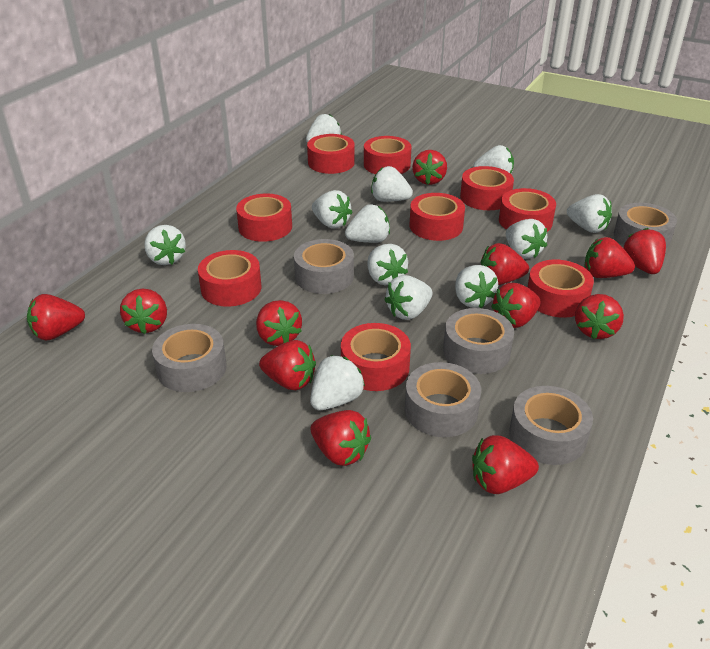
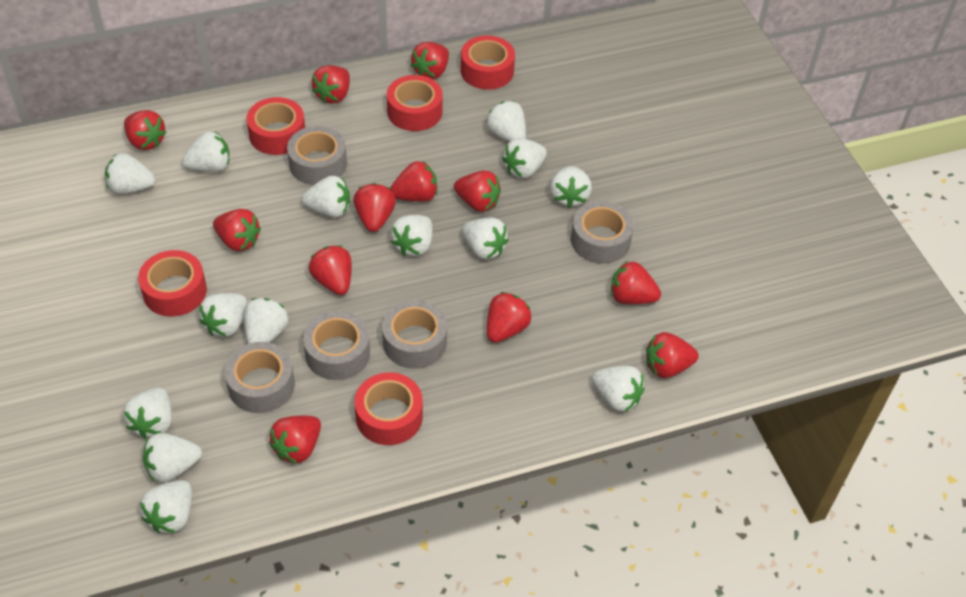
grey tape: [152,324,227,392] [294,239,354,294] [405,362,481,437] [443,308,514,374] [509,386,593,465] [614,203,677,248] = 6 -> [224,342,295,413] [287,126,347,185] [303,311,370,380] [382,300,447,369] [571,201,634,264] = 5
red tape: [198,250,261,307] [236,194,292,242] [307,134,355,174] [341,323,411,391] [364,136,411,174] [410,193,465,241] [460,166,514,210] [499,188,556,232] [527,260,594,318] = 9 -> [138,250,207,317] [246,97,305,155] [354,372,423,445] [387,75,443,131] [461,35,515,89] = 5
white strawberry: [144,225,186,265] [306,114,342,143] [310,355,365,410] [312,190,353,229] [345,204,390,243] [368,244,408,285] [371,166,413,202] [384,275,433,320] [455,265,498,308] [473,145,514,174] [506,219,547,259] [567,194,612,233] = 12 -> [105,153,155,194] [123,387,172,439] [140,480,192,533] [143,433,202,483] [182,132,230,172] [199,293,247,337] [243,298,288,344] [302,176,350,218] [391,215,432,256] [462,217,509,260] [486,101,526,142] [502,138,547,179] [550,166,592,208] [592,366,645,411] = 14

